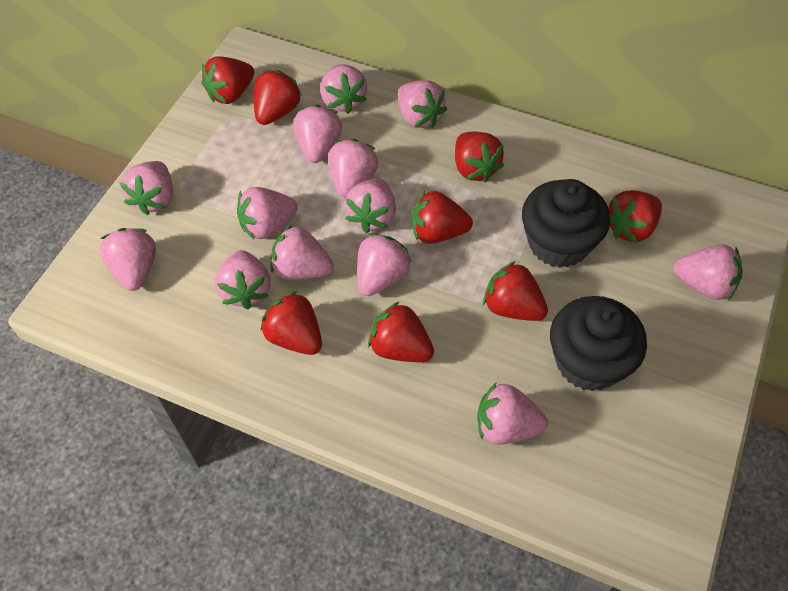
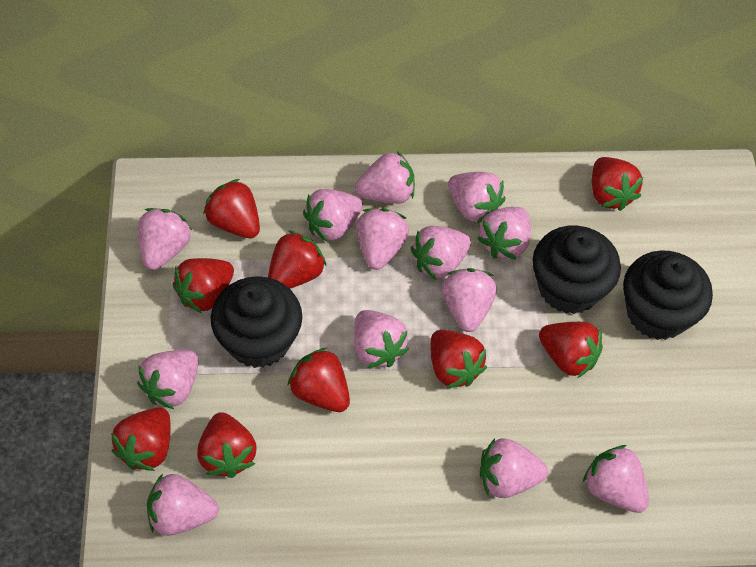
black cupcake: [522,179,610,268] [550,296,647,391] = 2 -> [211,276,302,368] [533,225,621,314] [623,250,713,340] = 3
red strawberry: [202,56,254,104] [254,70,302,125] [261,291,322,355] [368,301,434,362] [412,191,473,244] [455,132,504,182] [483,261,548,321] [608,190,662,244] = 8 -> [111,408,171,471] [173,258,234,313] [197,412,257,478] [203,179,260,238] [268,230,326,289] [288,348,350,412] [431,330,487,389] [539,322,603,378] [592,157,643,211] = 9

